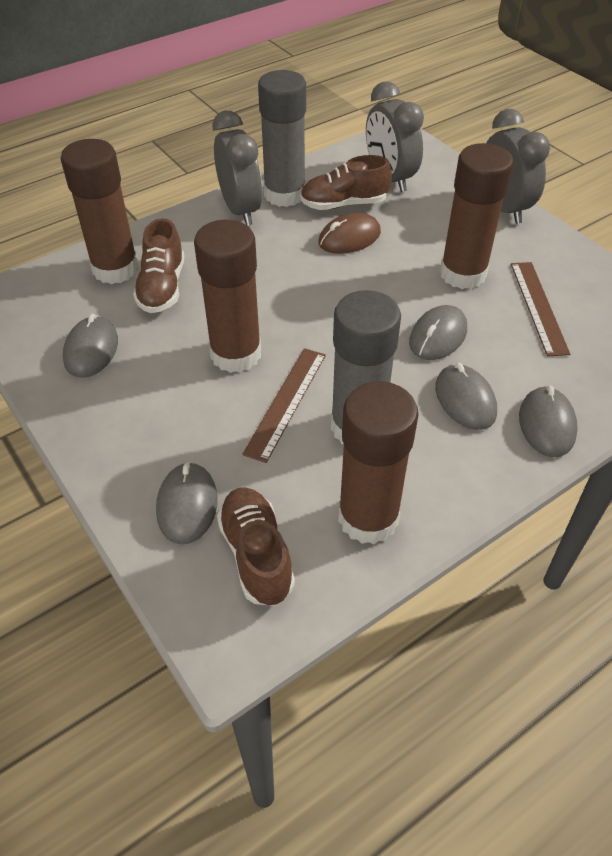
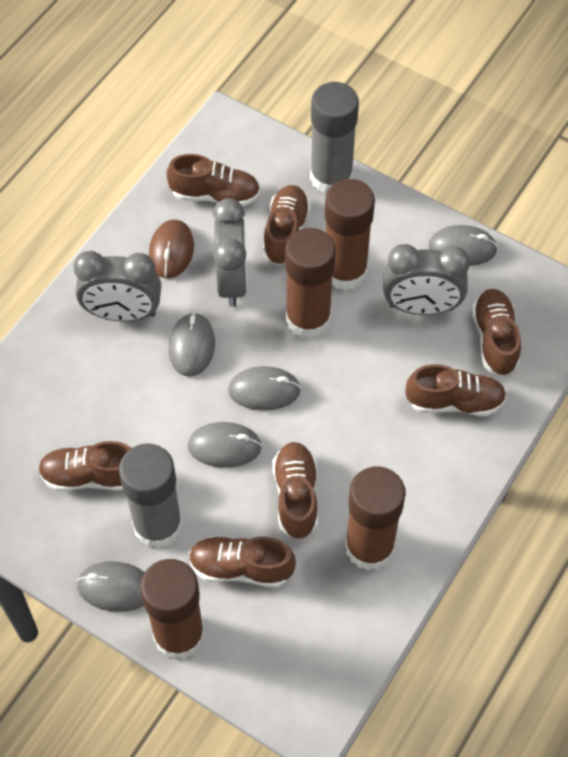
brown ruler: [242,348,326,463] [511,262,570,357] = 2 -> none = 0
brown shoe: [133,218,184,313] [217,487,295,606] [300,155,392,210] = 3 -> [38,441,131,492] [167,154,260,206] [189,536,296,588] [263,185,311,265] [273,442,318,539] [405,364,507,416] [472,289,521,376] = 7

